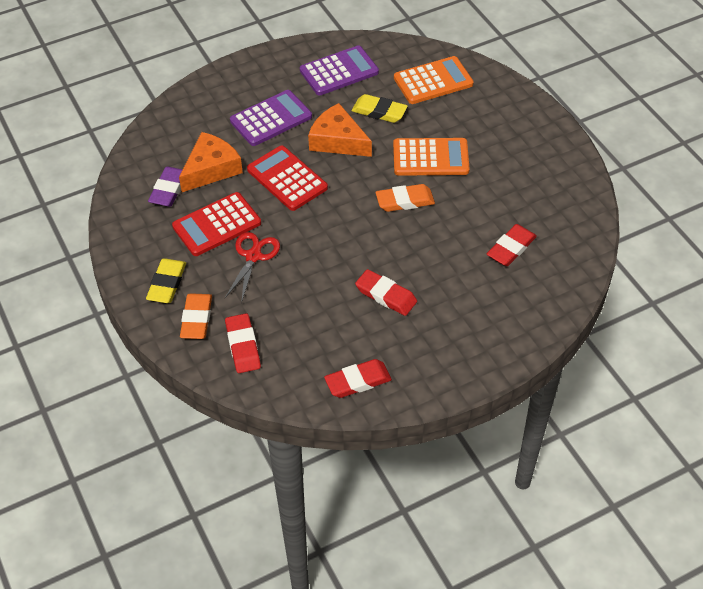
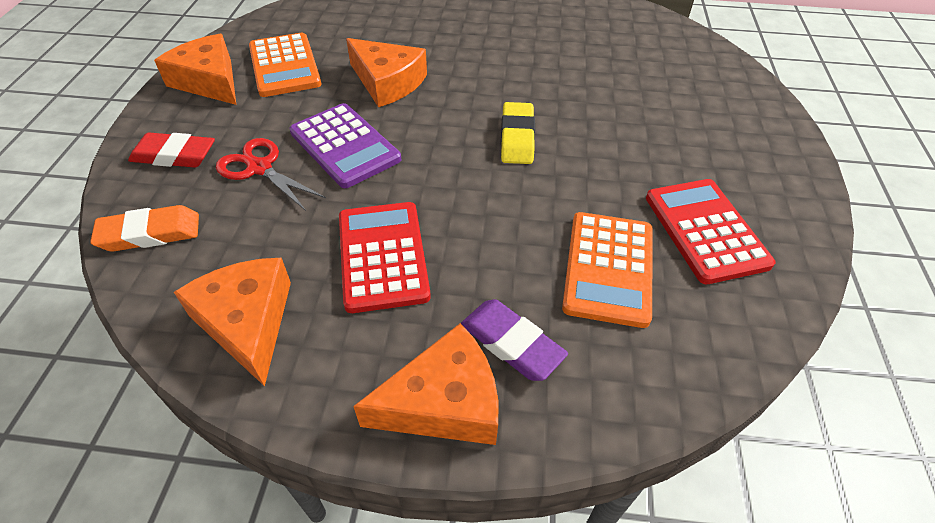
orange cheese: [179,132,243,192] [308,103,372,157] = 2 -> [154,34,236,105] [174,258,291,386] [346,38,427,107] [353,323,499,445] = 4
orange eraser: [180,293,212,339] [375,184,435,212] = 2 -> [90,205,199,252] = 1
purple calculator: [230,90,312,146] [300,45,379,95] = 2 -> [289,103,401,188] = 1
red eraser: [225,313,261,373] [324,359,392,398] [355,269,417,316] [487,224,537,266] = 4 -> [128,133,215,168] = 1
yellow eraser: [146,258,186,303] [352,94,408,123] = 2 -> [501,102,535,164] = 1

